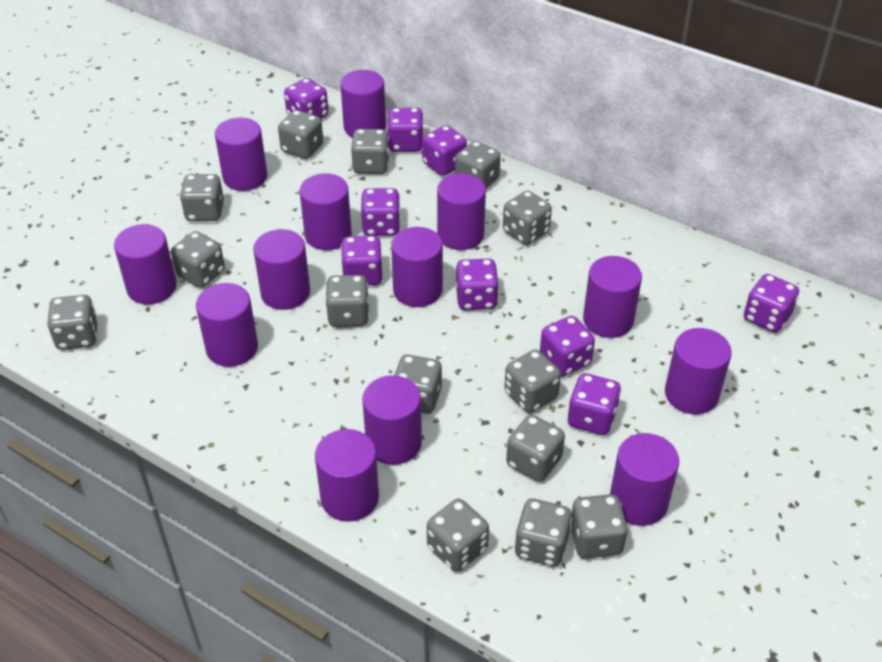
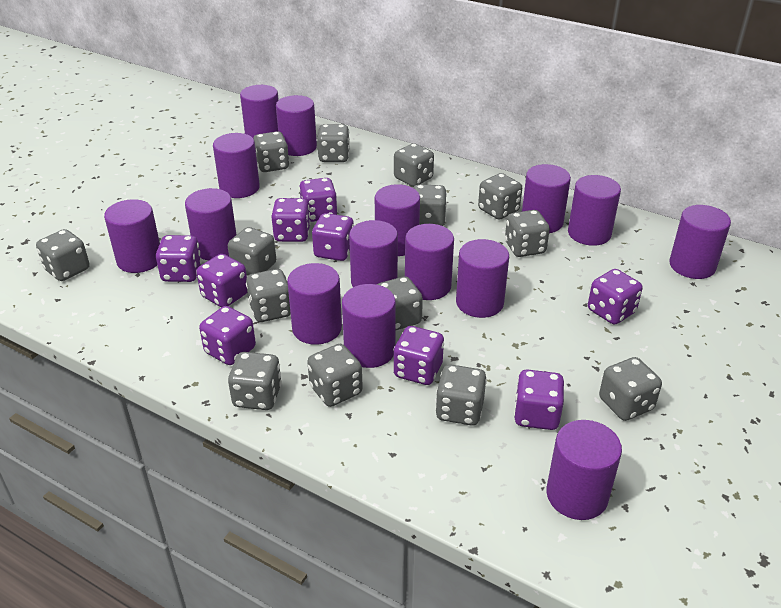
purple cylinder: [114,224,177,304] [196,283,258,367] [215,118,267,191] [253,229,310,310] [300,173,352,250] [315,429,379,522] [340,70,386,138] [362,375,422,465] [391,227,443,307] [437,173,486,250] [583,256,642,338] [610,433,679,526] [665,328,732,414] = 13 -> [104,199,160,273] [185,188,237,260] [213,133,260,198] [240,85,279,138] [276,95,317,156] [287,263,342,345] [342,284,396,368] [349,220,398,287] [375,184,420,256] [405,224,454,300] [456,239,509,318] [522,164,571,233] [546,420,622,520] [568,175,621,246] [669,205,731,279] = 15

